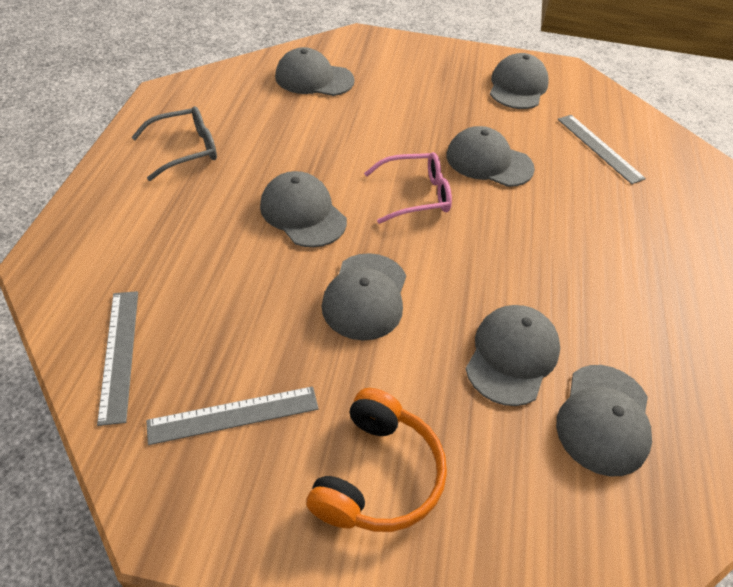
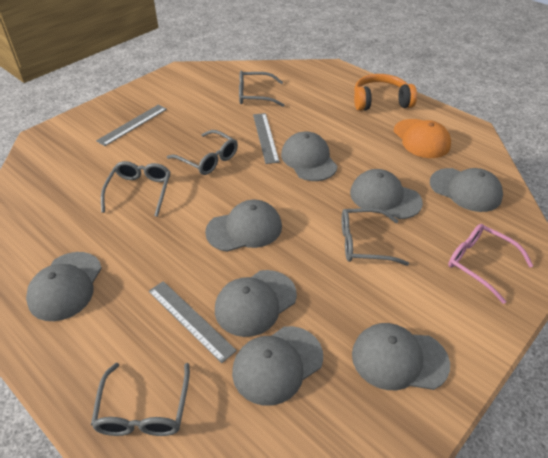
grey cap: [260,171,347,247] [275,47,355,96] [322,253,406,340] [446,126,535,187] [466,305,560,406] [490,53,549,109] [556,365,652,476] = 7 -> [26,252,102,321] [205,200,282,252] [215,270,297,337] [232,326,323,406] [281,131,338,181] [350,169,423,219] [352,323,450,390] [430,168,503,212] = 8
grey glasses: [131,106,217,181] = 1 -> [91,363,190,436] [101,161,171,217] [167,130,238,175] [239,71,284,107] [342,208,409,266] = 5
orange cap: none = 0 -> [394,119,451,158] = 1

